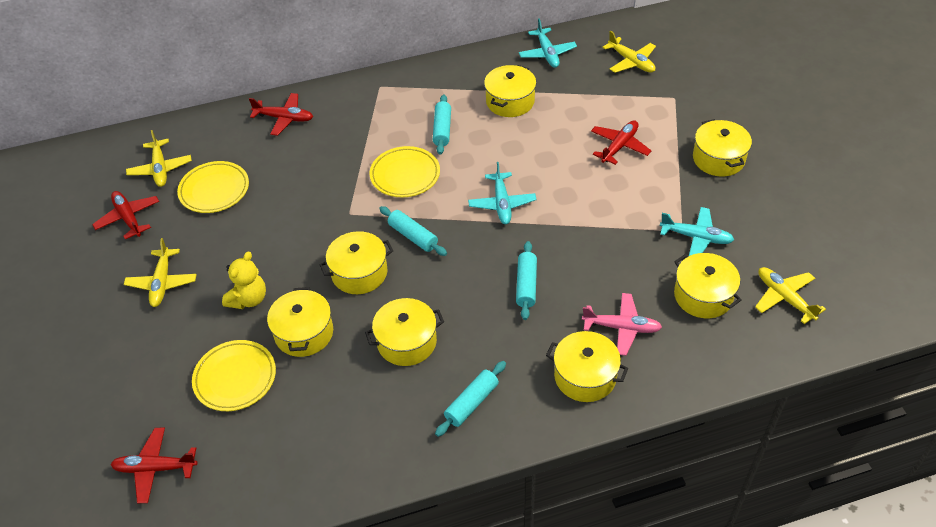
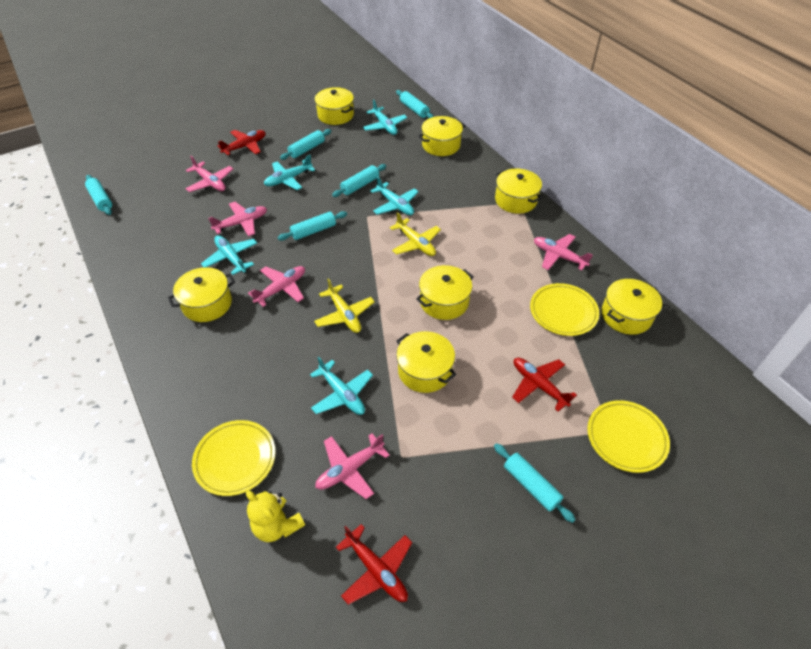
pink plane: [582,293,662,356] = 1 -> [186,156,233,192] [208,202,267,236] [248,266,305,307] [315,433,390,499] [534,234,592,271] = 5
red plane: [92,191,159,239] [110,428,197,503] [249,93,313,136] [591,120,652,165] = 4 -> [218,130,266,155] [336,524,412,605] [512,358,577,412] = 3
turquoise plane: [468,162,536,224] [519,18,577,68] [660,207,734,256] = 3 -> [201,235,257,275] [264,155,315,190] [310,356,373,415] [363,99,407,135] [370,176,419,215] = 5
turquoise rolling pin: [379,206,447,256] [433,95,451,154] [435,361,506,437] [516,241,537,320] = 4 -> [85,175,112,215] [277,211,347,241] [280,129,331,160] [332,164,386,197] [396,90,434,119] [494,443,576,523] = 6
yellow plane: [124,238,197,307] [126,130,192,187] [602,30,656,73] [755,267,826,324] = 4 -> [314,278,375,333] [390,212,441,256] = 2

